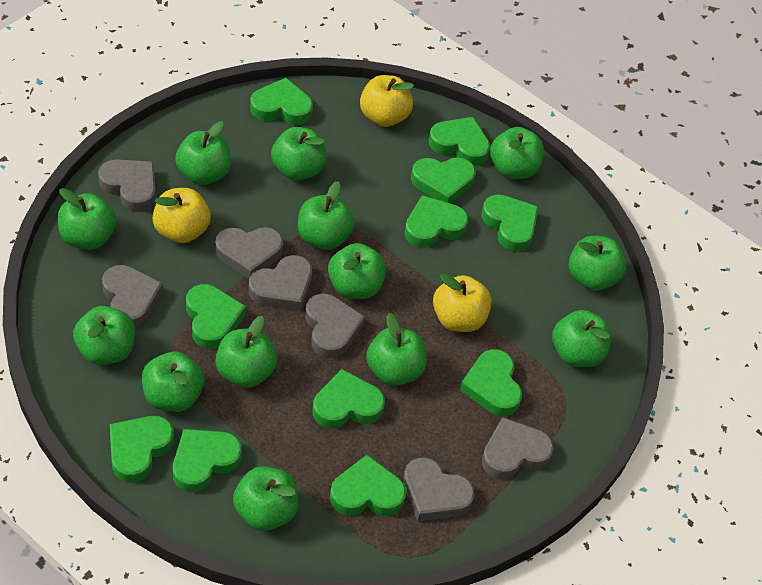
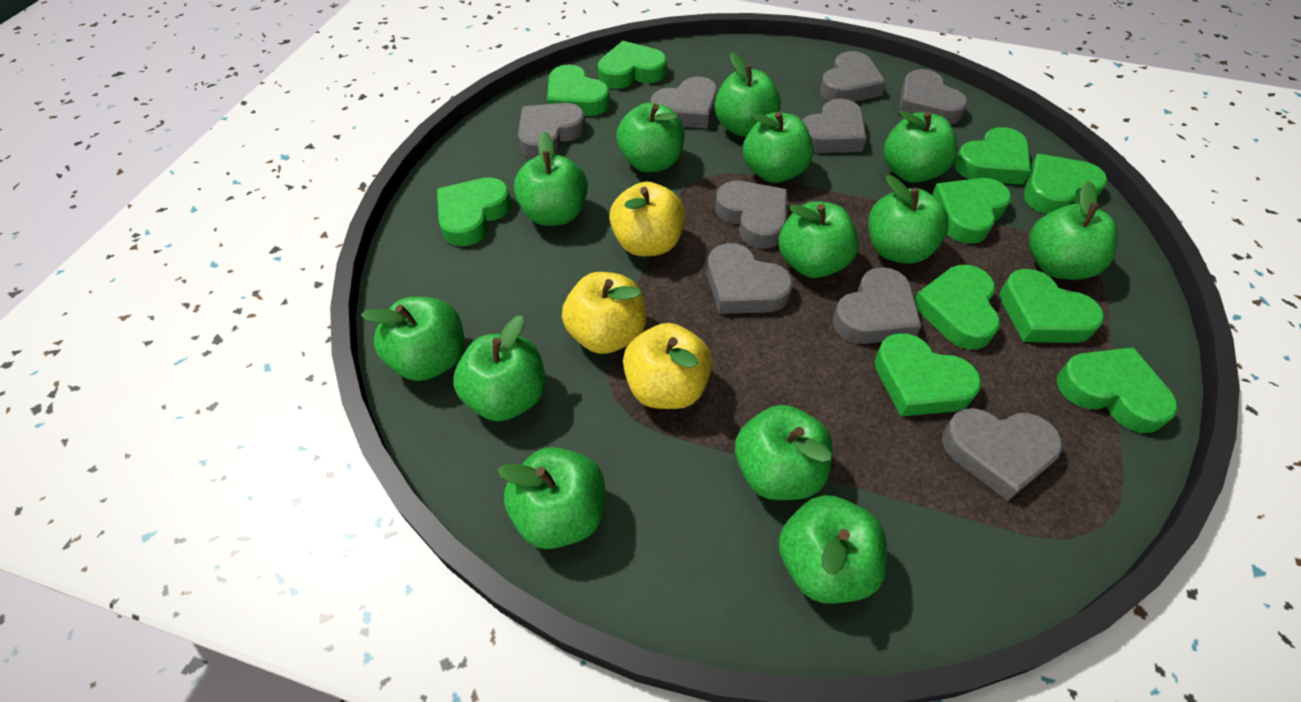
green heart: [110,416,174,483] [173,429,242,492] [186,284,246,349] [250,78,313,125] [313,369,385,429] [330,455,406,516] [404,195,468,248] [411,157,476,203] [428,117,490,166] [460,349,522,416] [481,194,539,252] = 11 -> [437,177,511,246] [547,65,610,116] [598,41,667,89] [874,333,982,417] [915,265,1000,349] [932,178,1012,244] [954,127,1031,185] [1000,269,1104,343] [1024,154,1108,214] [1057,347,1178,433] = 10
grey heart: [98,159,156,212] [102,265,163,328] [215,227,283,279] [249,255,312,311] [305,294,365,358] [403,458,474,522] [482,417,554,479] = 7 -> [518,103,586,159] [651,77,718,129] [707,243,793,314] [715,181,788,249] [802,99,867,153] [820,51,886,102] [833,267,922,344] [899,69,968,125] [942,408,1063,501] = 9

